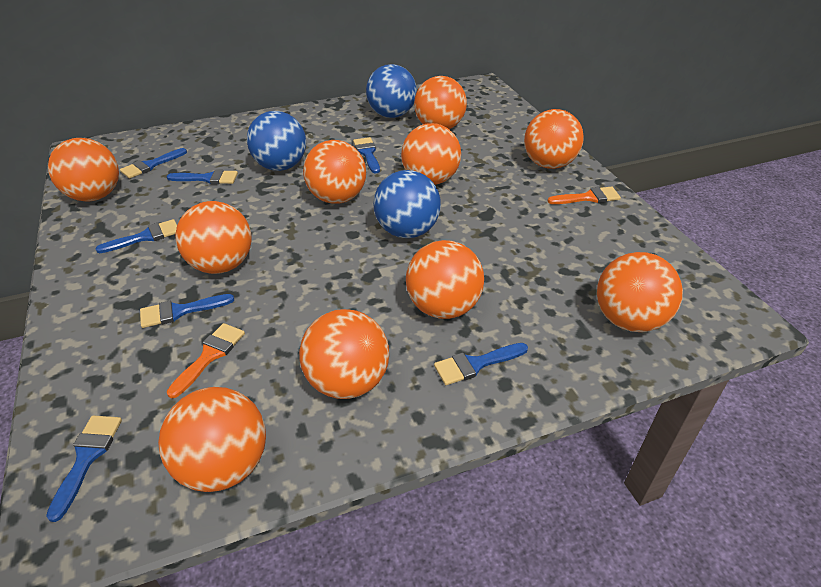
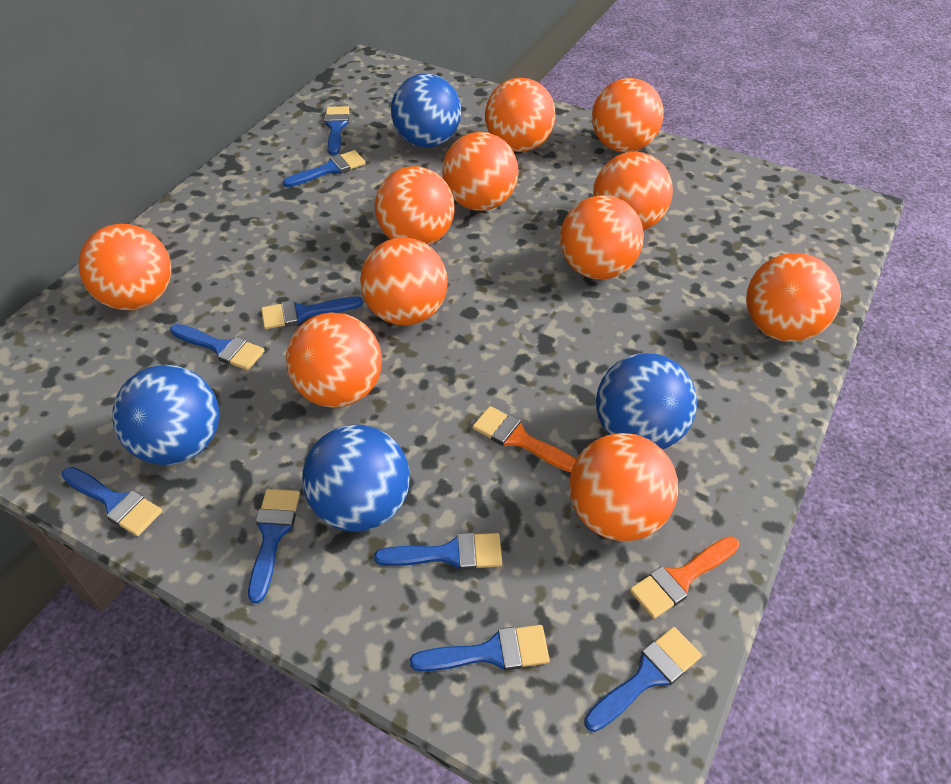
blue ball: [247,111,306,171] [366,64,417,118] [373,170,441,238] = 3 -> [112,365,219,465] [302,425,410,532] [391,74,461,148] [596,353,697,449] = 4
blue brush: [46,416,122,522] [95,219,177,253] [120,148,187,179] [140,294,234,328] [167,170,238,184] [353,137,380,174] [434,343,528,385] = 7 -> [61,467,162,536] [170,324,265,370] [248,489,300,603] [261,297,363,329] [283,150,365,187] [324,106,349,155] [374,533,502,570] [410,625,550,672] [584,627,702,732] = 9
orange ball: [48,138,119,201] [158,387,266,492] [175,201,252,274] [299,309,389,399] [303,140,366,204] [401,123,461,185] [406,240,484,319] [414,76,467,129] [524,109,584,169] [597,252,683,332] = 10 -> [79,224,171,310] [286,313,382,408] [360,237,448,326] [375,166,454,246] [442,132,519,211] [485,78,556,152] [560,195,644,279] [569,433,678,541] [592,78,664,152] [593,152,673,230] [746,253,841,342] = 11

